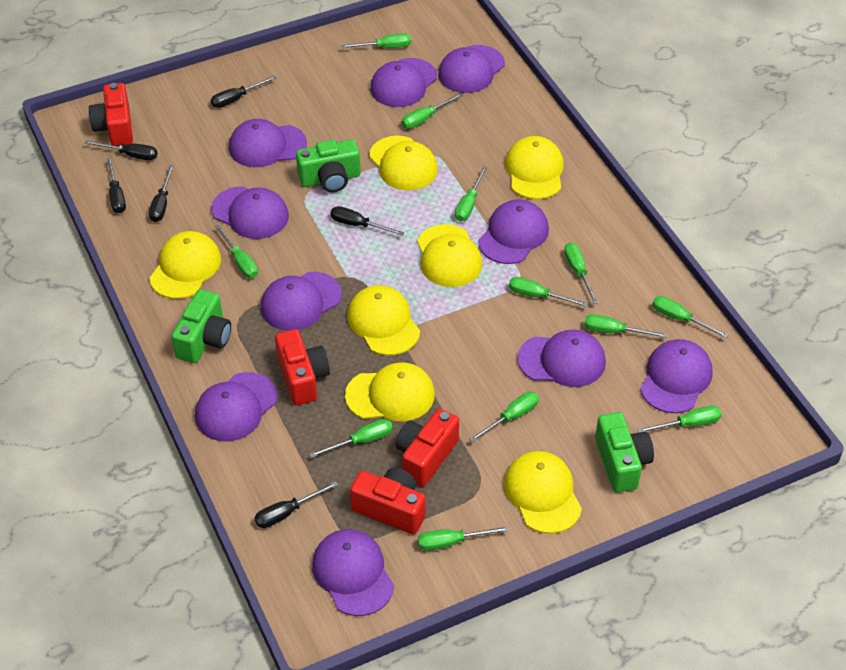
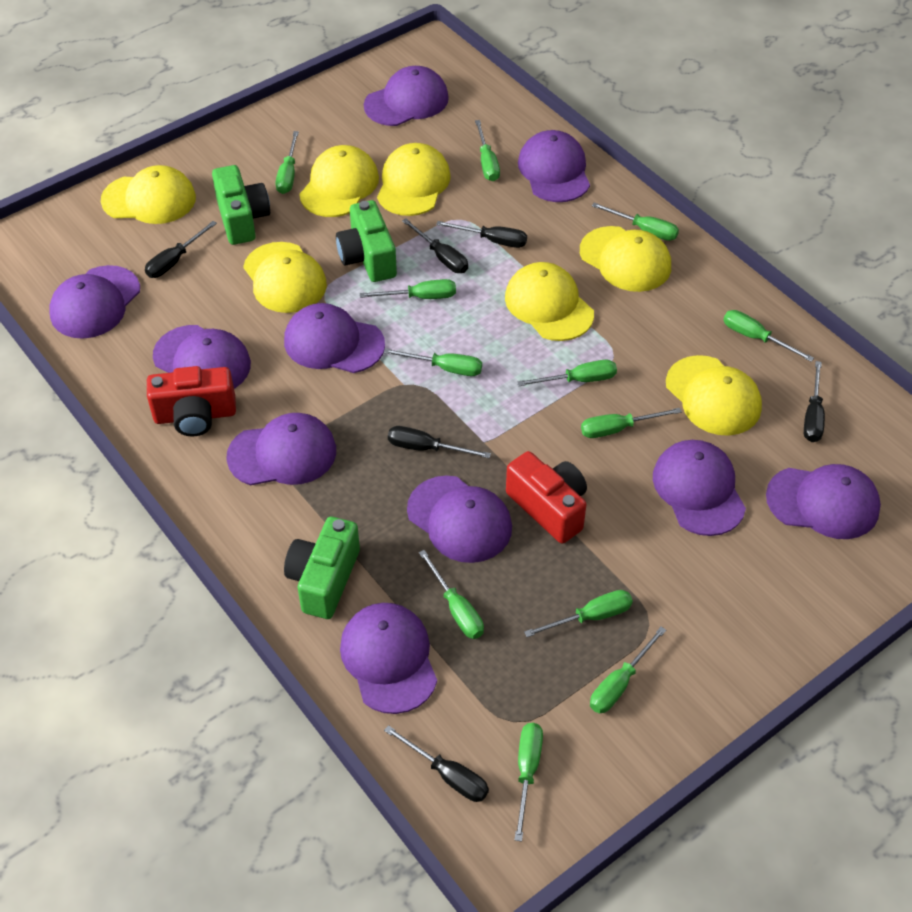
red camera: [89,83,133,146] [275,329,330,405] [350,468,426,534] [396,409,459,487] = 4 -> [147,366,236,436] [506,451,587,544] = 2

